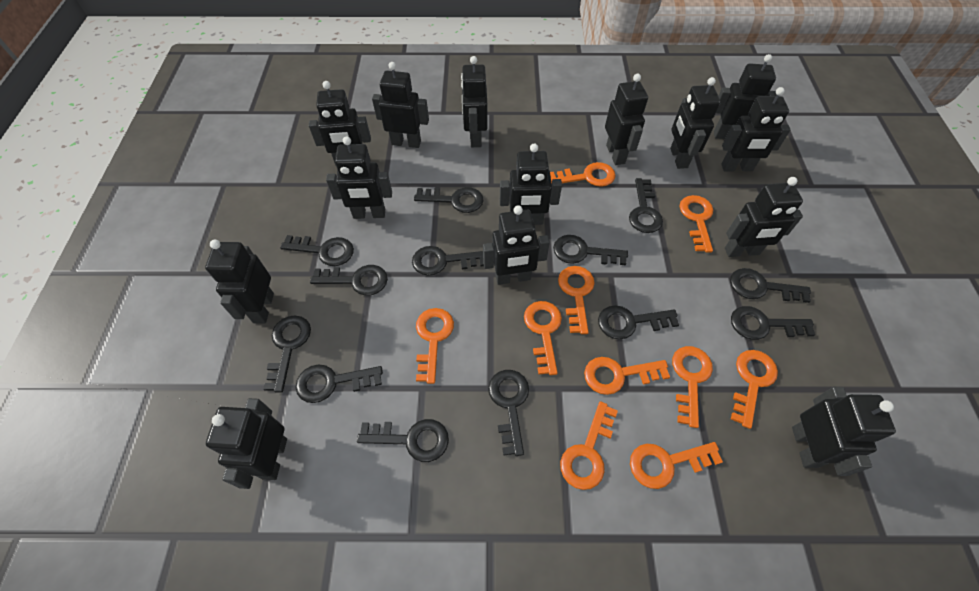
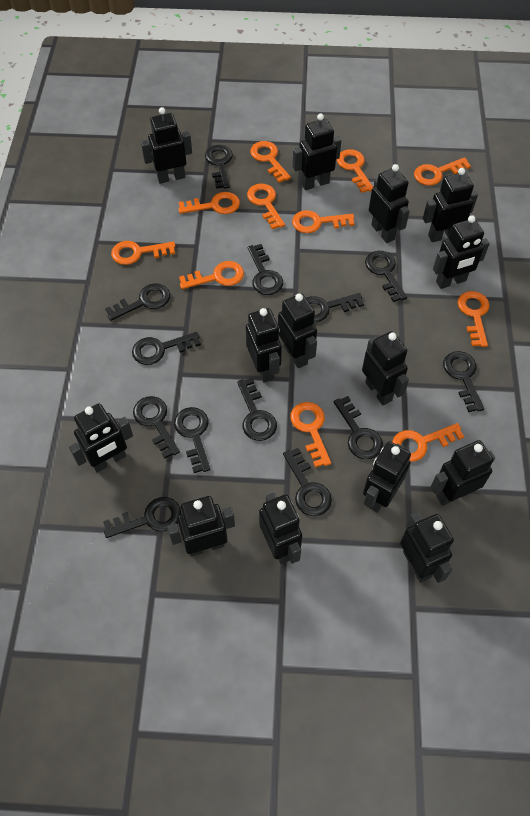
orange key: [416,308,454,384] [524,301,562,375] [550,162,615,187] [558,266,595,334] [560,401,618,490] [584,357,670,395] [630,442,723,489] [672,346,713,428] [679,195,713,253] [731,350,778,429] = 10 -> [111,241,175,265] [178,192,240,214] [179,261,244,289] [247,184,285,229] [250,141,291,183] [290,402,331,467] [292,210,354,233] [337,149,373,193] [392,423,464,462] [414,157,471,186] [458,291,489,347] = 11

